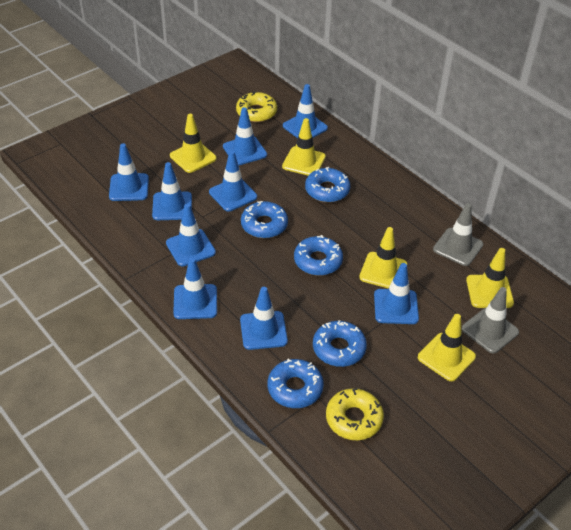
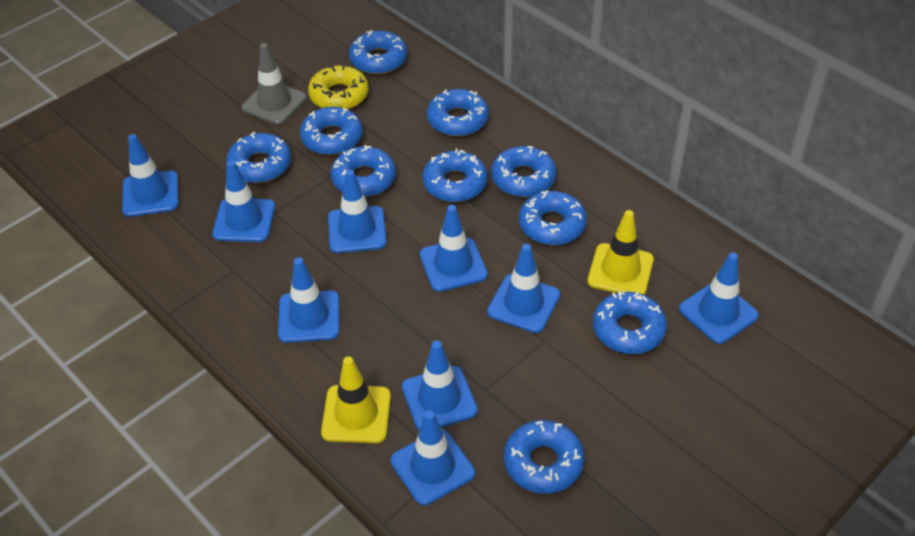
blue donut: [241,201,288,238] [268,359,324,408] [294,235,343,276] [305,167,350,203] [313,320,367,367] = 5 -> [226,132,291,183] [300,107,363,155] [331,145,396,197] [349,30,407,74] [423,149,488,202] [427,89,489,136] [491,146,556,197] [504,420,584,494] [519,190,587,245] [593,292,667,354] = 10
grey traffic cone: [433,203,483,266] [462,287,519,353] = 2 -> [242,43,307,125] = 1
yellow donut: [236,91,277,122] [326,388,384,440] = 2 -> [308,64,369,109] = 1
yellow traffic cone: [170,114,217,173] [282,118,326,176] [359,227,407,289] [418,314,476,381] [466,248,514,308] = 5 -> [321,356,391,443] [587,210,654,295] = 2

